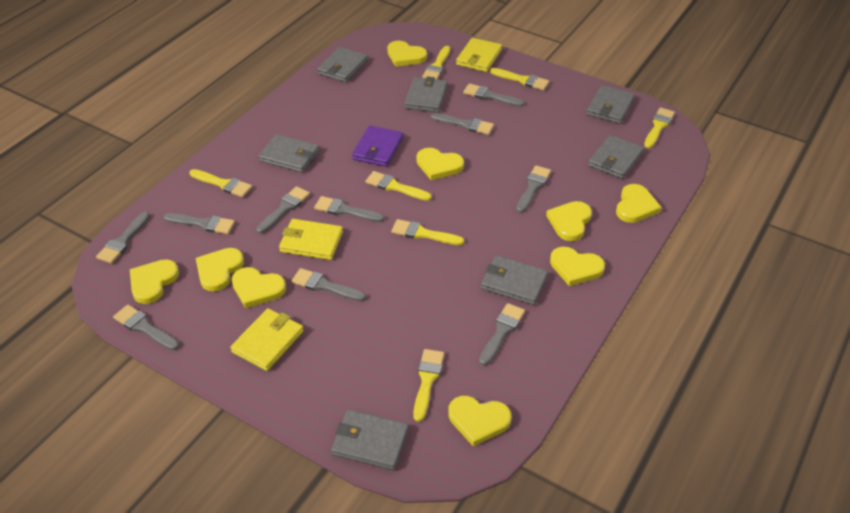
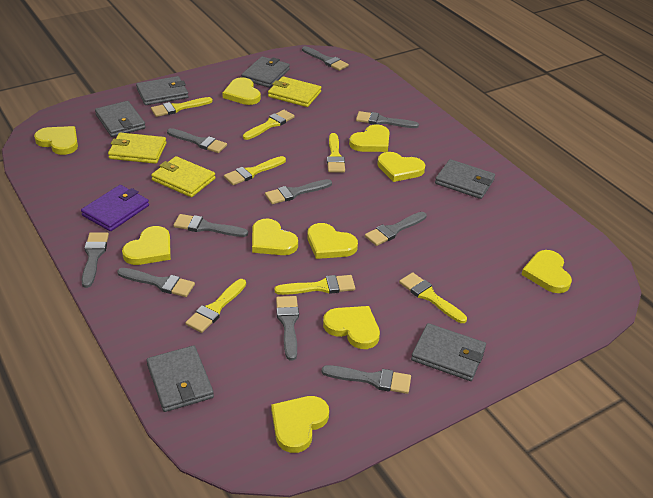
grey wallet: [259,134,319,173] [317,47,368,82] [331,410,409,470] [404,76,447,113] [481,255,548,305] [586,85,635,124] [588,135,644,179] = 7 -> [95,101,146,137] [136,76,188,105] [147,345,214,412] [241,56,290,88] [411,323,486,381] [435,159,495,199] = 6
yellow heart: [130,259,179,304] [196,248,244,292] [232,267,286,308] [387,41,427,67] [416,148,464,180] [448,396,511,447] [546,201,592,241] [550,247,605,286] [616,184,662,223] = 9 -> [34,126,78,155] [122,226,171,265] [222,77,261,105] [252,218,298,255] [271,396,329,453] [307,223,358,259] [323,306,380,349] [349,124,390,152] [377,152,425,182] [521,250,572,293] = 10

